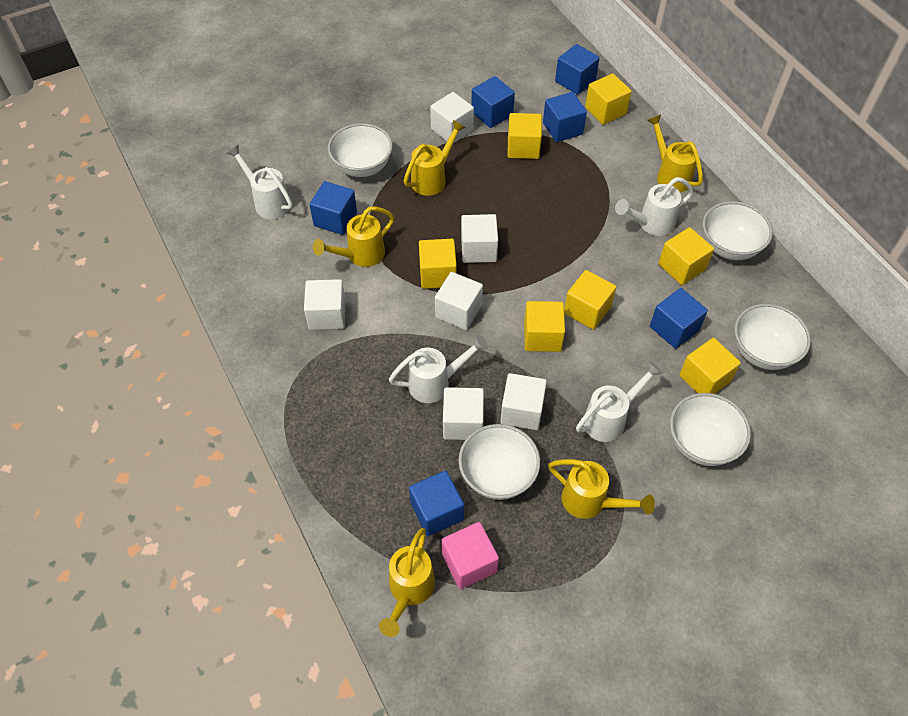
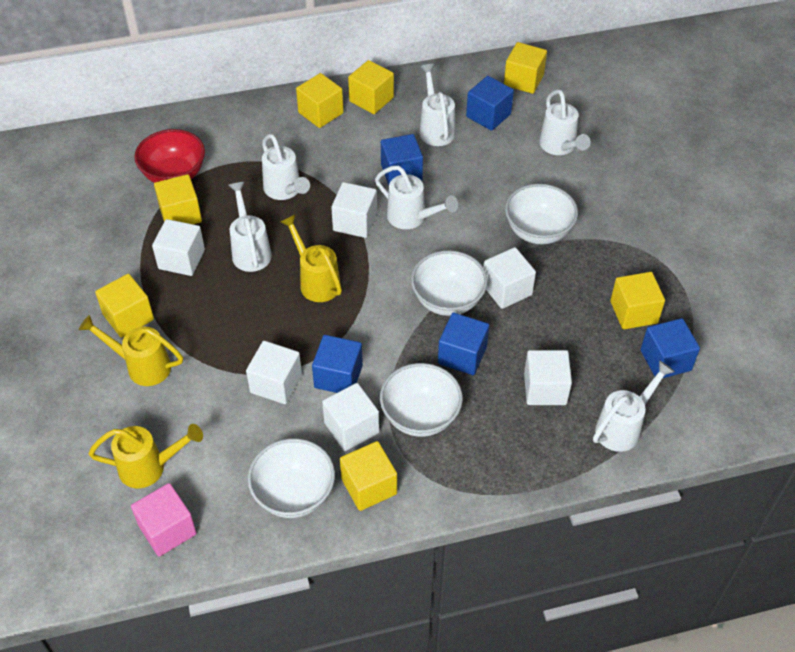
blue cube: [309,181,357,235] [409,471,464,536] [471,76,515,128] [543,92,587,142] [555,44,600,95] [650,288,708,349] = 6 -> [312,335,363,393] [381,134,423,185] [438,313,489,375] [466,76,514,131] [640,318,700,379] = 5
red bowl: none = 0 -> [134,129,205,183] = 1
white bowl: [328,123,393,177] [458,424,540,500] [670,393,751,466] [703,201,773,260] [734,304,811,370] = 5 -> [248,438,335,518] [380,363,463,437] [411,250,488,316] [505,184,578,244] = 4
white watering can: [226,145,293,219] [389,335,488,403] [576,361,663,442] [615,177,694,236] = 4 -> [228,182,272,272] [262,134,310,200] [375,166,458,229] [419,64,455,146] [539,89,591,155] [593,360,675,452] = 6
yellow watering can: [313,207,394,267] [379,528,435,637] [404,120,466,196] [548,459,655,519] [647,114,703,192] = 5 -> [79,315,183,386] [89,424,203,488] [280,215,342,302] = 3

